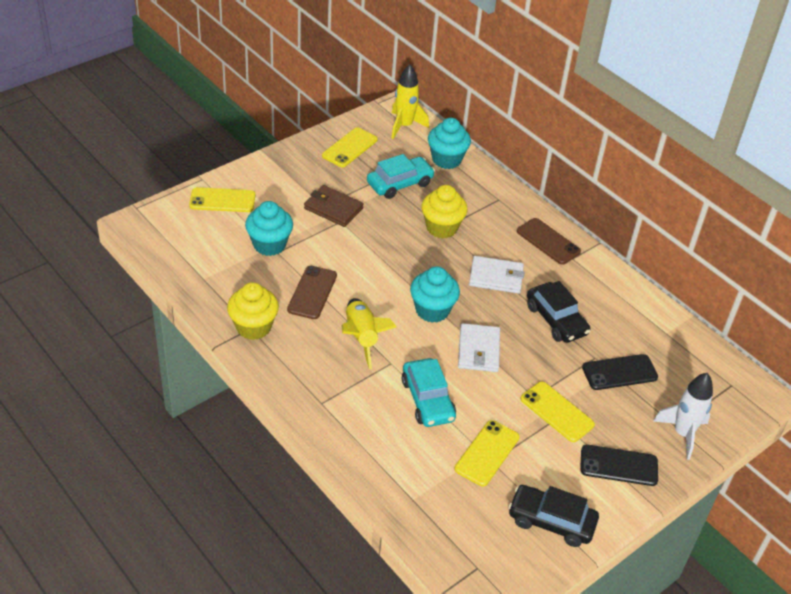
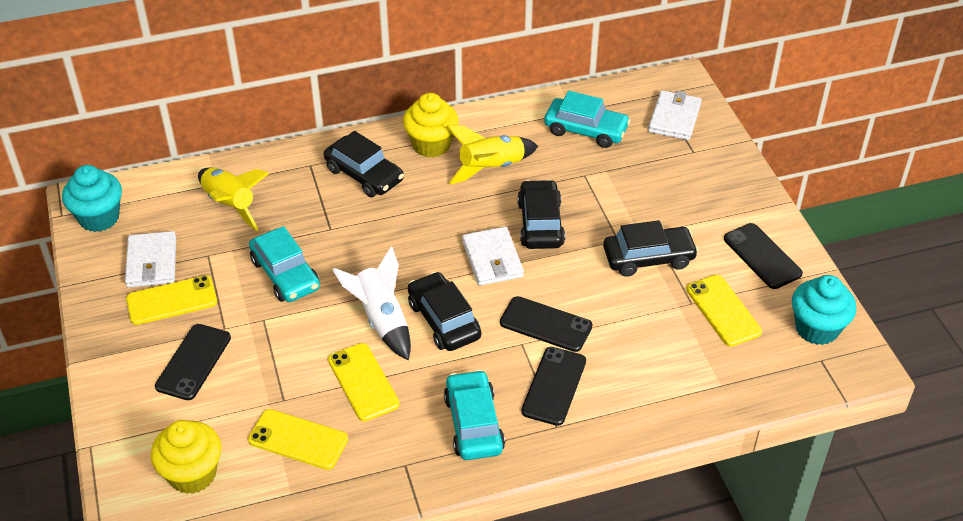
black car: [508,485,599,547] [527,281,590,343] = 2 -> [324,131,404,197] [408,272,481,351] [517,179,565,249] [603,220,698,277] = 4
black phone: [580,445,658,486] [582,354,658,390] = 2 -> [155,324,231,400] [500,296,592,352] [521,347,586,426] [724,223,803,289] = 4
brown phone: [287,266,337,319] [517,218,581,265] = 2 -> none = 0
brown wallet: [304,185,364,227] = 1 -> none = 0
turquoise car: [367,154,435,199] [402,358,456,427] = 2 -> [249,226,320,302] [444,370,505,460] [544,91,631,148] = 3
turquoise cupcake: [245,201,293,256] [410,266,460,323] [428,118,471,169] = 3 -> [62,165,122,232] [792,275,856,345] = 2
white wallet: [458,323,500,372] [469,256,524,294] = 2 -> [125,231,176,288] [462,227,524,286] [648,90,701,140] = 3

